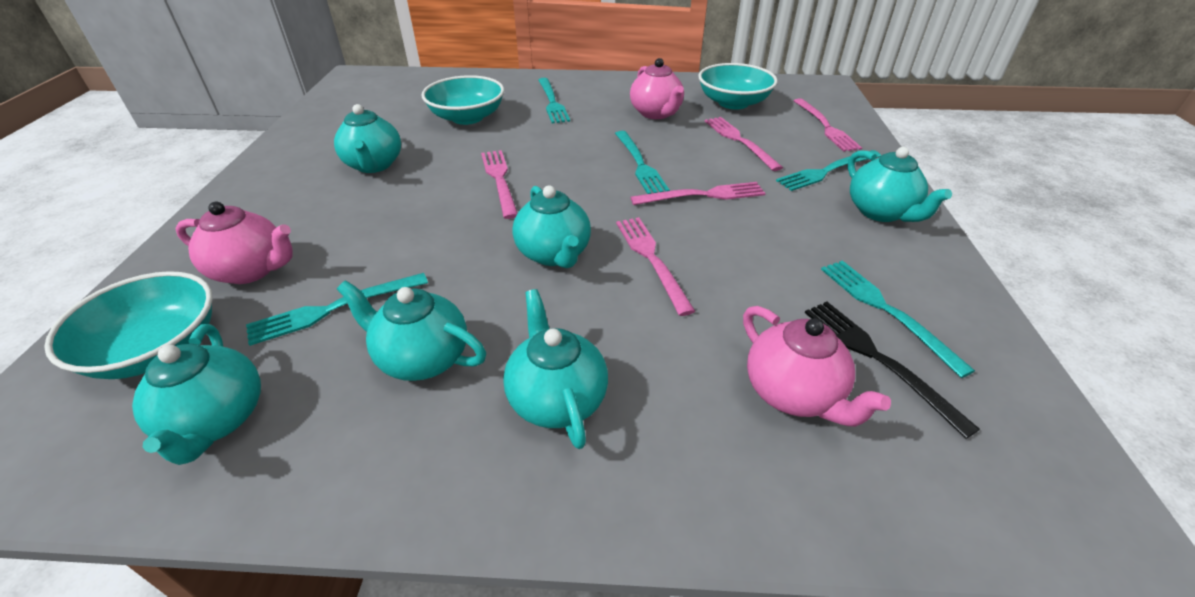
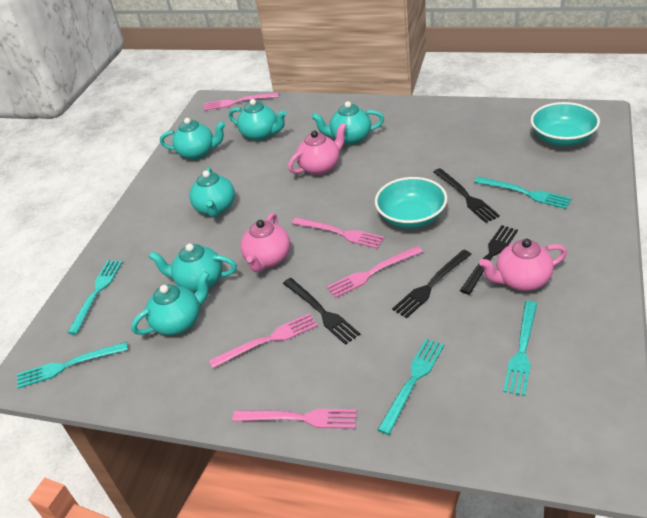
black fork: [805,302,980,439] = 1 -> [283,278,360,345] [392,250,472,318] [434,168,500,223] [460,225,518,295] = 4
turquoise bowl: [44,271,213,379] [421,75,504,125] [698,63,778,110] = 3 -> [375,177,447,229] [531,102,600,146] = 2

